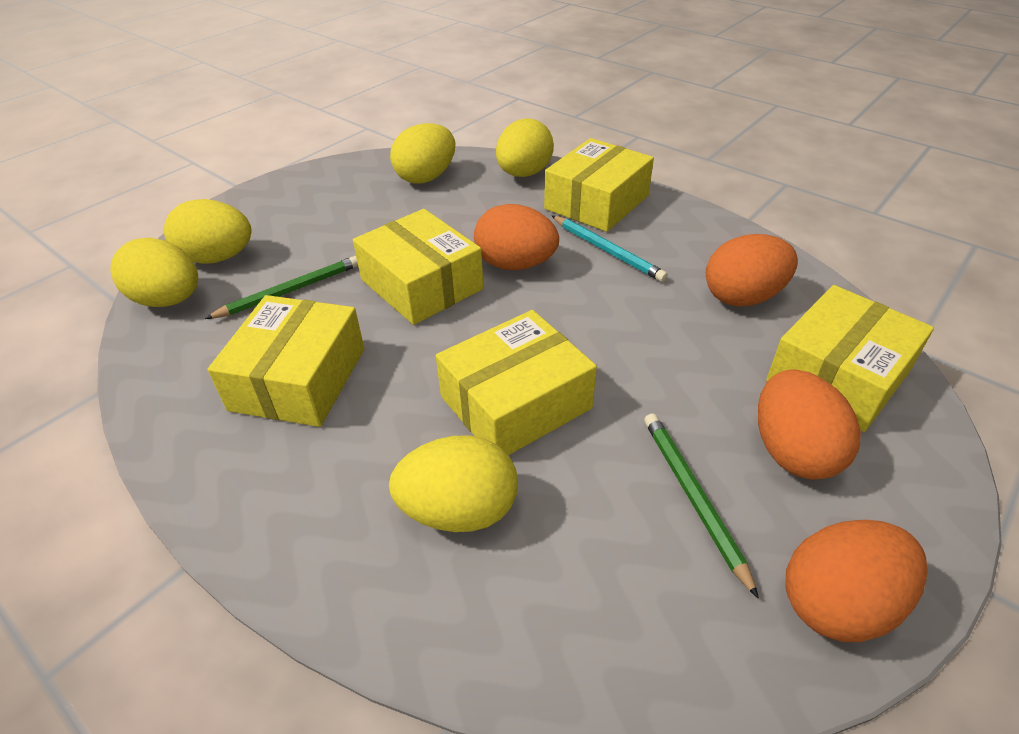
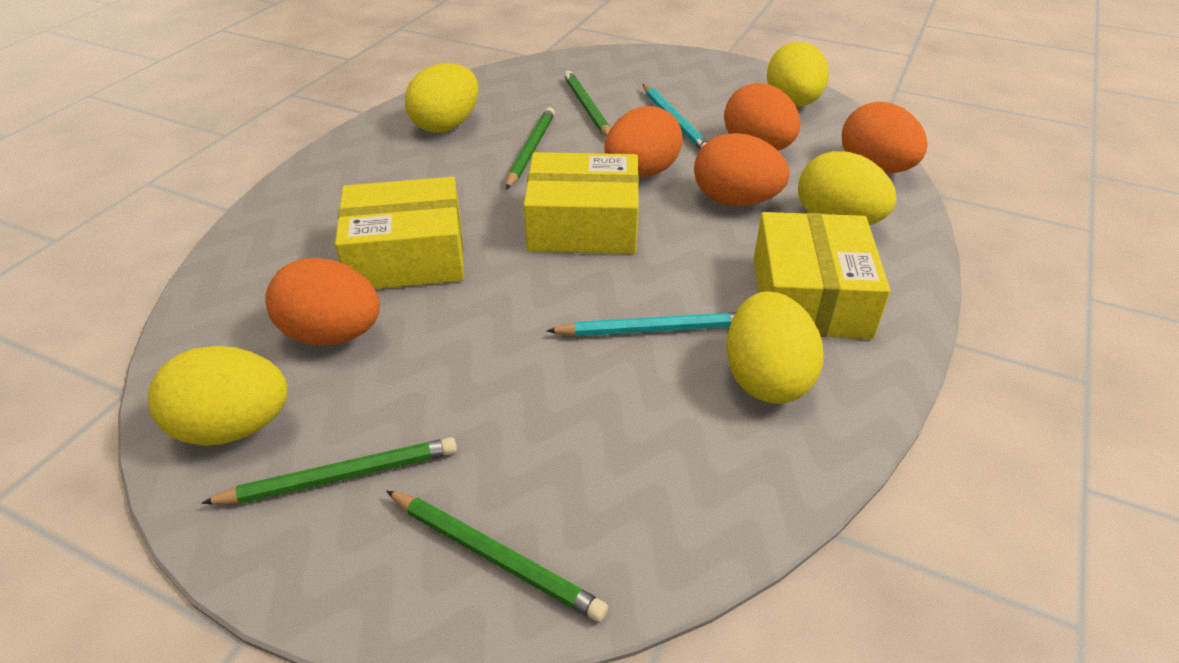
green pencil: [205,256,358,319] [644,413,759,599] = 2 -> [201,437,457,505] [386,490,608,622] [506,107,555,190] [564,71,610,137] = 4
orange egg: [474,204,559,270] [706,234,798,307] [758,369,861,480] [785,520,928,642] = 4 -> [265,258,380,345] [604,106,683,177] [694,133,790,206] [724,83,800,150] [842,102,927,173] = 5
turquoise pencil: [552,216,668,282] = 1 -> [547,312,736,337] [643,84,708,150] = 2
yellow box: [208,295,364,427] [353,209,484,325] [436,310,597,455] [544,138,654,232] [766,285,934,432] = 5 -> [335,177,464,289] [524,152,639,254] [754,212,890,339] = 3

